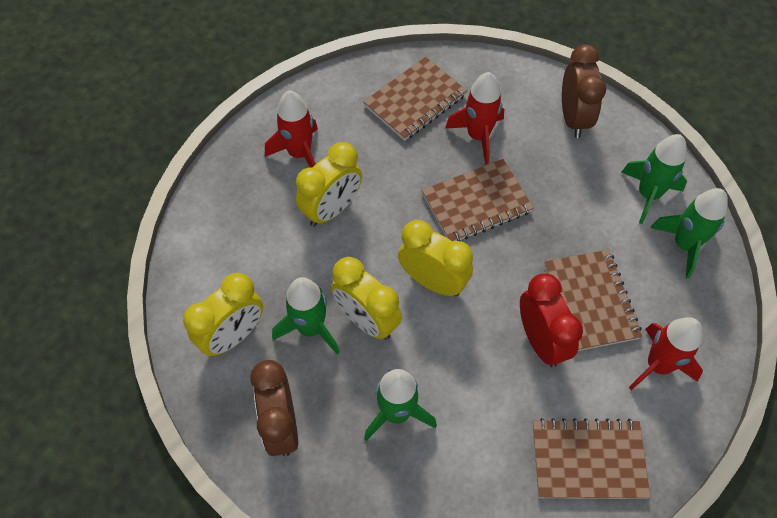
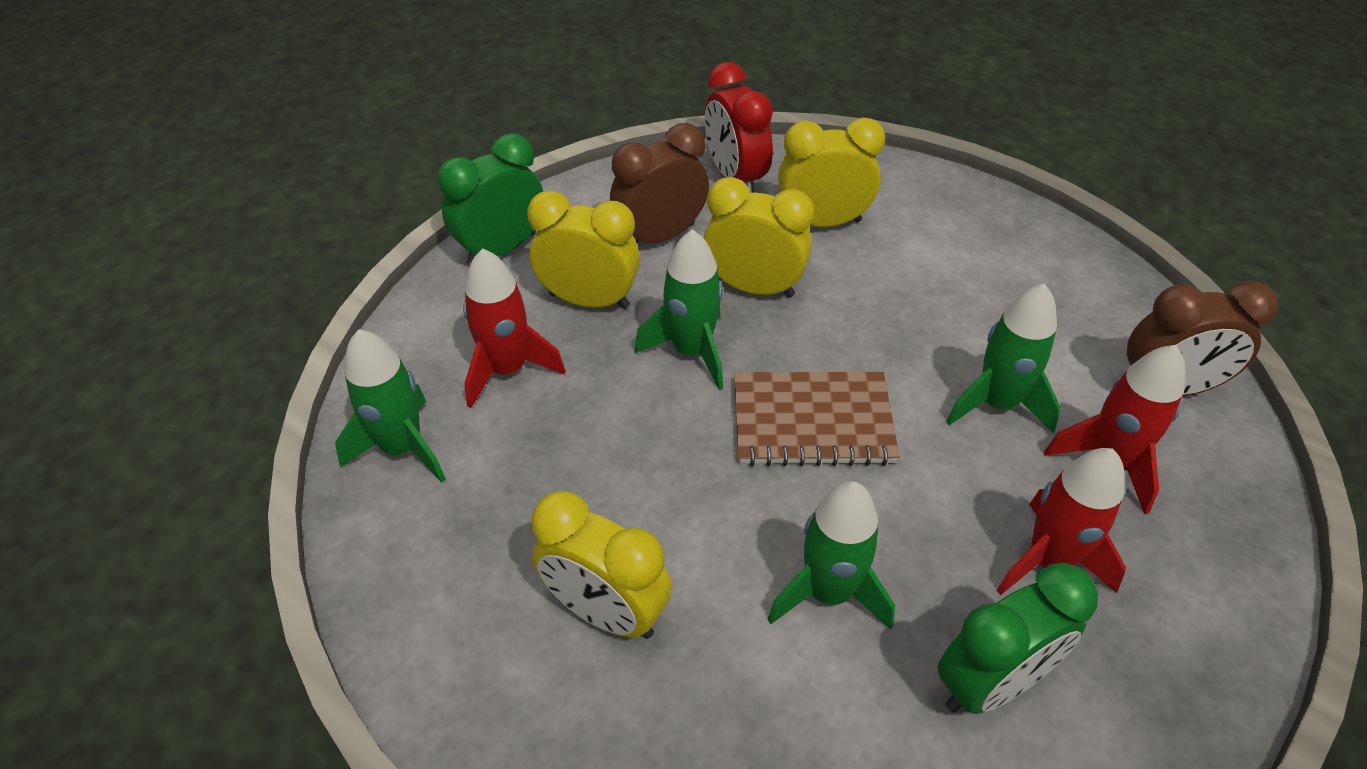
brown notebook: [363,57,467,141] [422,159,534,241] [532,418,651,499] [544,249,642,351] = 4 -> [734,372,900,466] = 1
green clock: none = 0 -> [438,133,543,265] [937,563,1098,714] = 2

